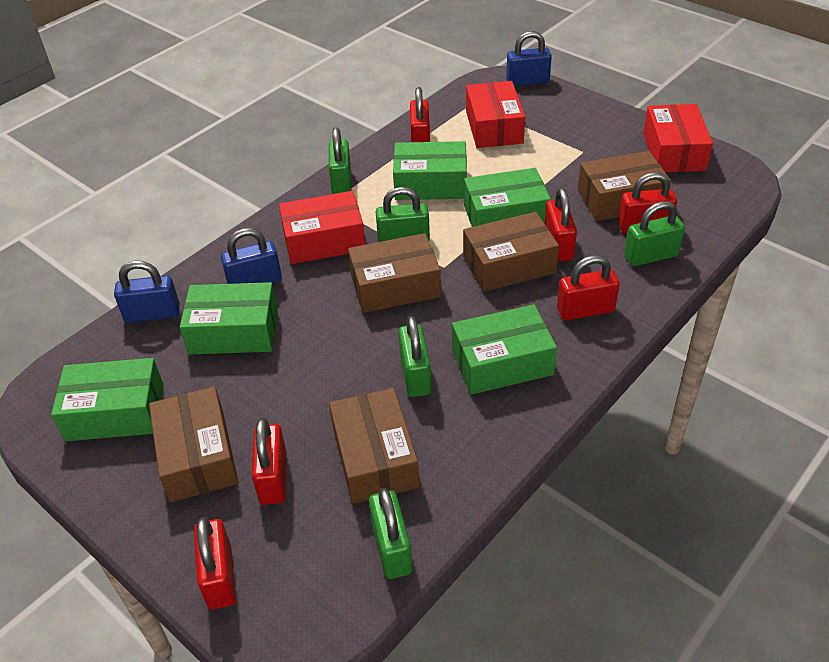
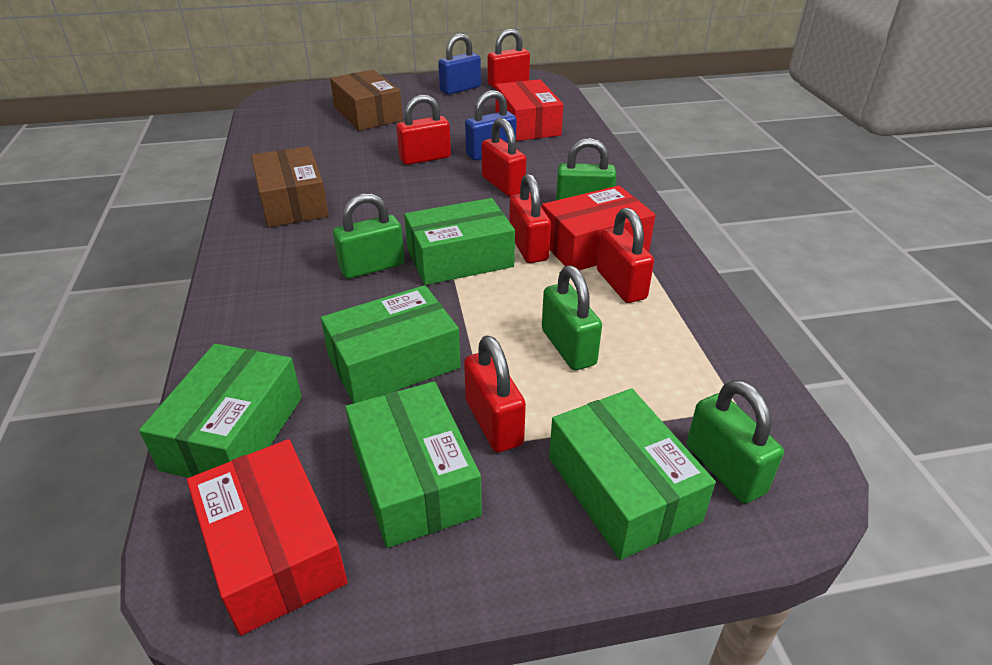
blue padlock: [114,261,180,323] [221,228,282,284] [506,31,552,86] = 3 -> [438,33,481,95] [465,90,517,161] = 2
brown box: [149,386,238,502] [329,388,420,504] [348,233,441,313] [463,212,559,292] [578,151,671,221] = 5 -> [251,146,329,227] [330,70,403,131] = 2
green padlock: [329,128,352,194] [369,488,413,579] [376,187,430,242] [398,316,432,397] [624,201,685,266] = 5 -> [333,193,405,279] [542,265,602,370] [556,138,616,200] [686,380,784,504] = 4

